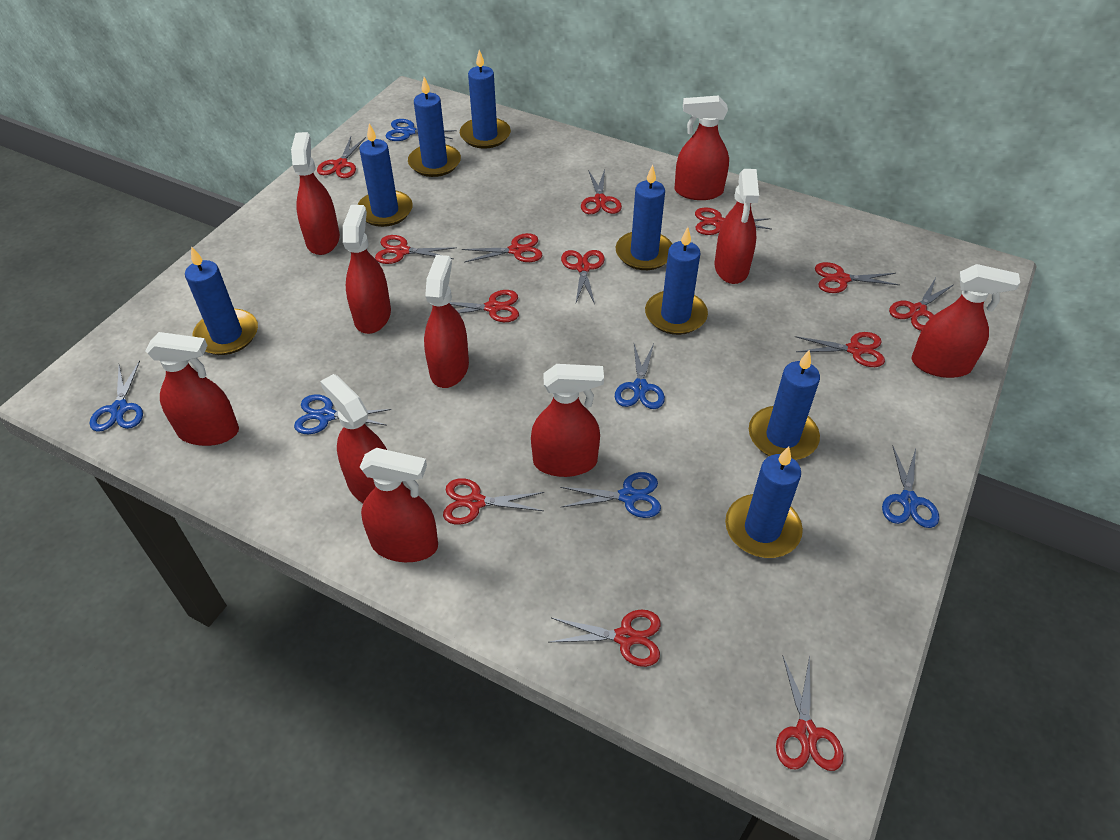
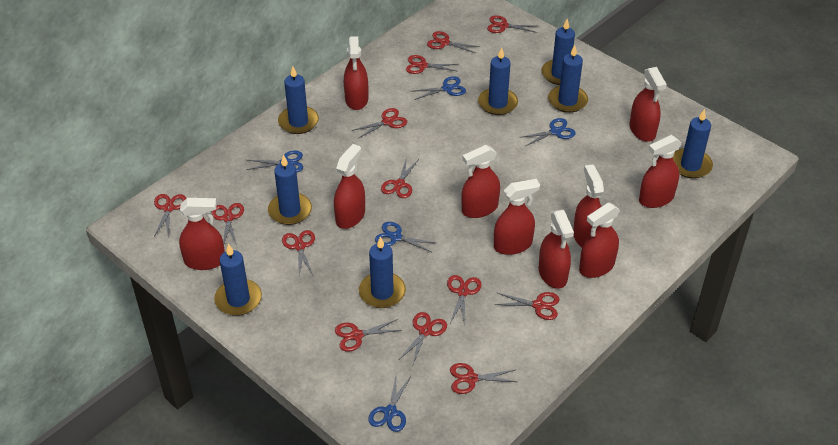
blue scissors: [90,360,143,432] [294,395,391,434] [386,119,457,141] [560,472,661,518] [615,344,665,409] [882,446,939,528] = 6 -> [246,150,303,172] [368,376,411,432] [375,222,436,252] [414,76,466,100] [519,118,576,146] = 5

